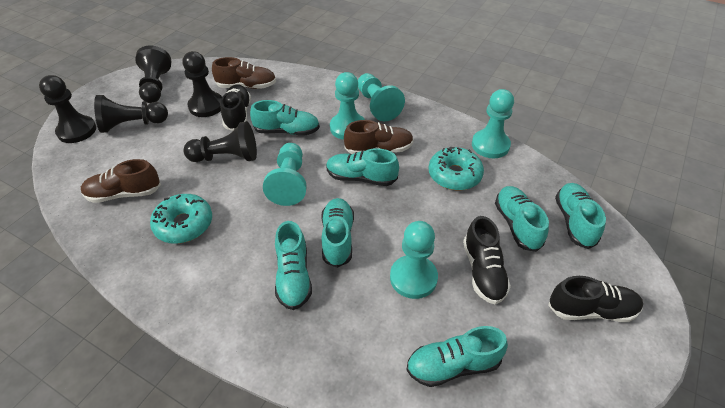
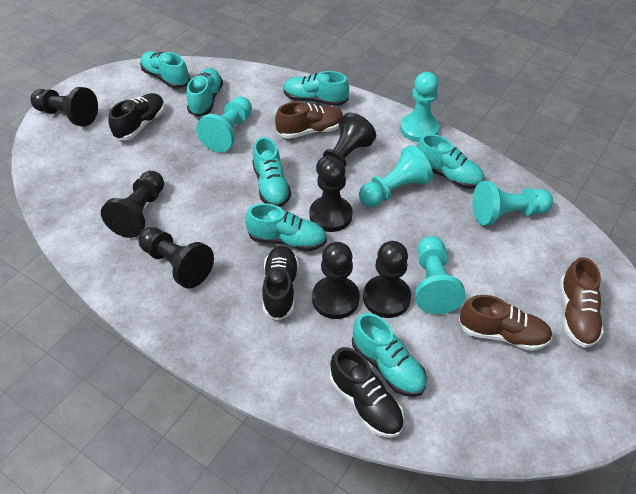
black pawn: [39,75,96,143] [94,95,168,133] [135,45,171,103] [182,51,222,117] [183,121,257,162] = 5 -> [30,87,98,127] [101,171,164,238] [139,227,214,289] [309,158,353,232] [312,242,360,319] [316,113,376,175] [363,241,411,318] = 7
turquoise donut: [150,194,212,244] [429,147,484,190] = 2 -> none = 0

